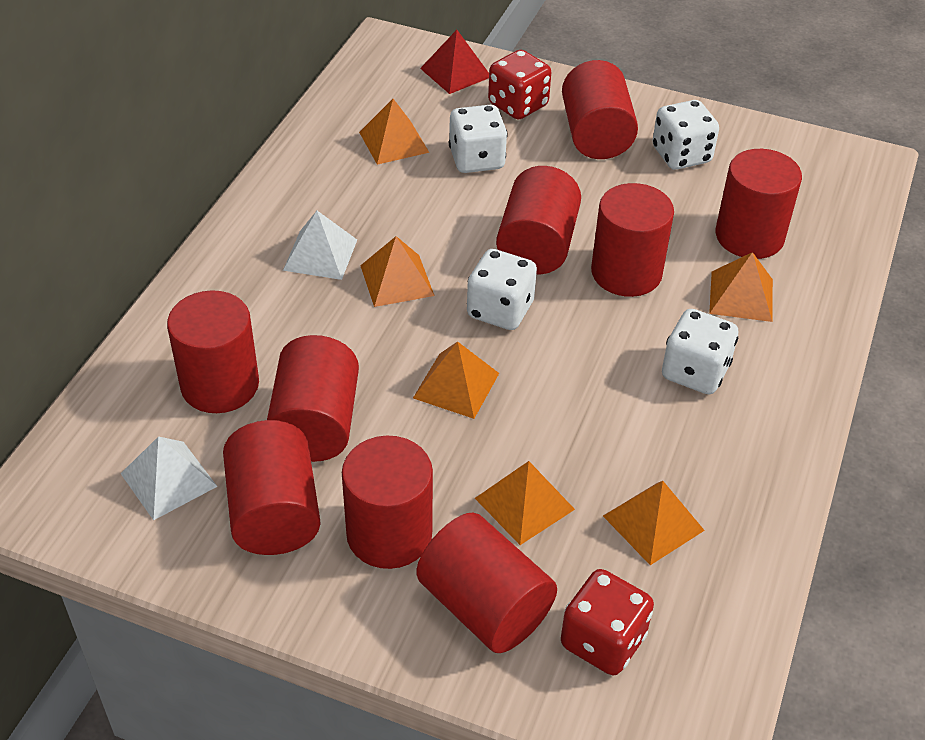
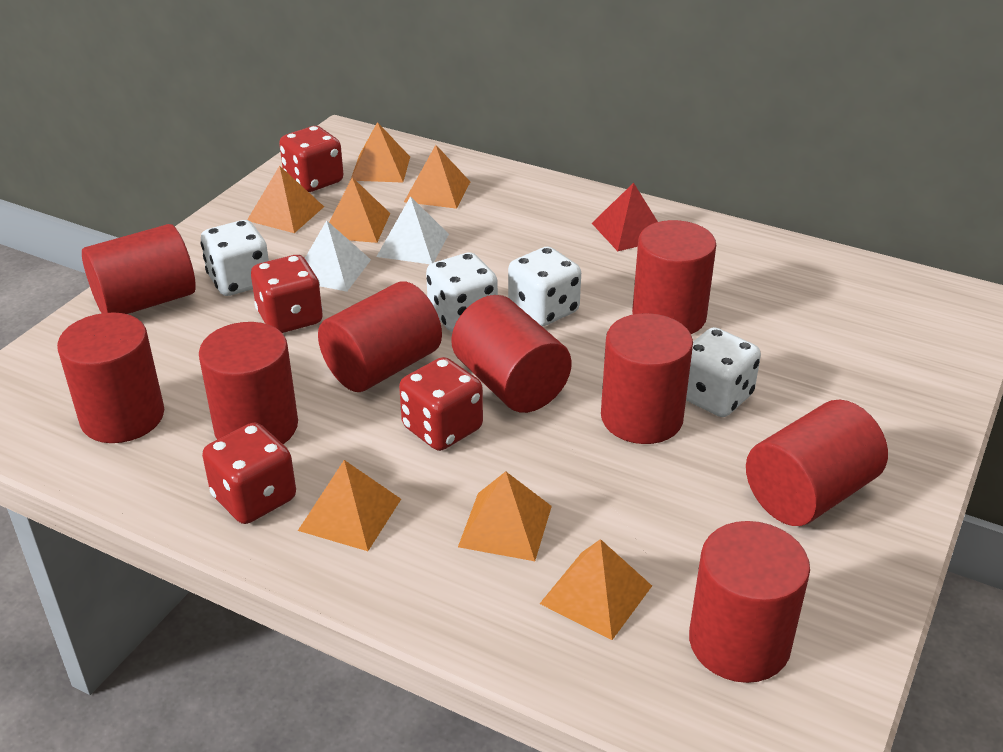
orange pyramid: [359,99,429,165] [360,236,434,307] [413,342,499,419] [475,461,575,545] [603,481,705,565] [709,252,773,322] = 6 -> [247,166,324,233] [298,460,401,551] [329,177,390,243] [351,122,410,183] [404,145,470,209] [458,471,552,561] [540,539,652,640] = 7
red dice: [488,50,551,120] [561,569,654,675] = 2 -> [202,422,296,524] [251,255,323,333] [279,126,343,192] [399,357,483,451] = 4

